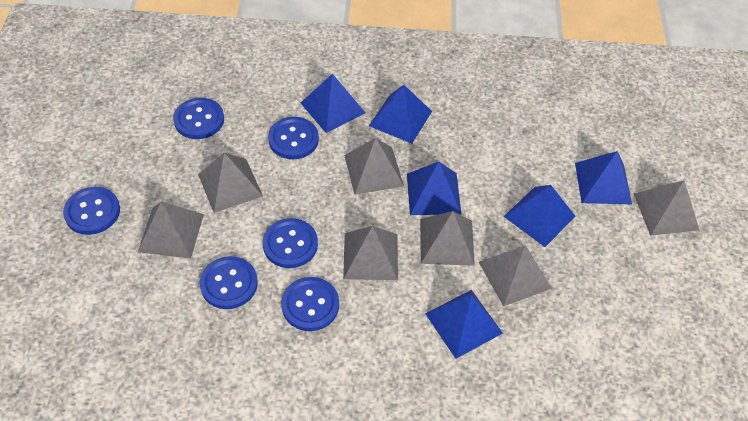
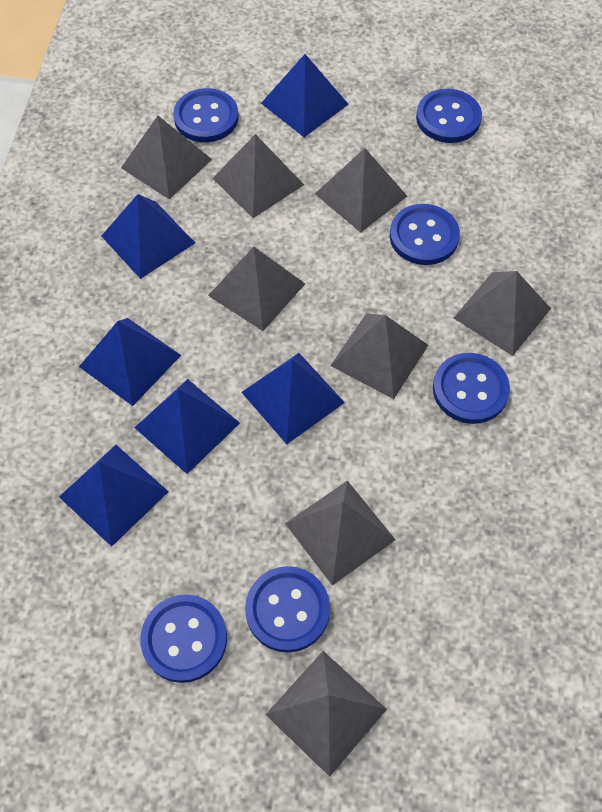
grey pyramid: [138,201,204,259] [198,153,263,213] [343,226,398,280] [344,138,404,195] [420,211,475,266] [479,245,552,307] [634,180,699,236] = 7 -> [121,116,212,199] [208,247,305,331] [213,134,304,218] [265,651,387,777] [285,481,395,586] [315,148,407,232] [330,313,428,399] [454,271,551,356] = 8

